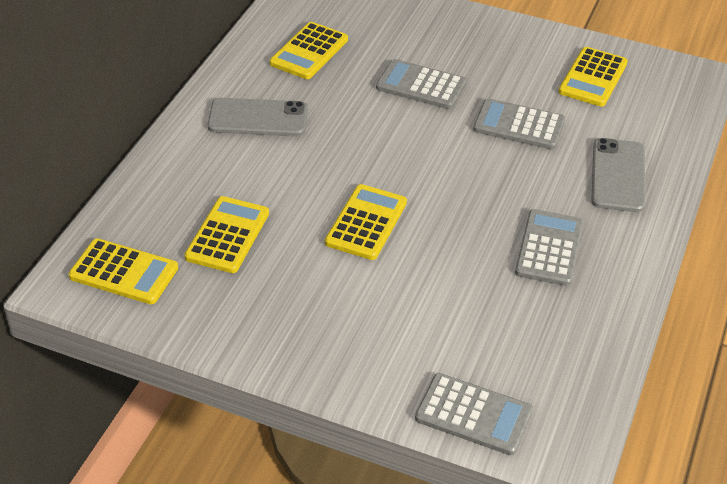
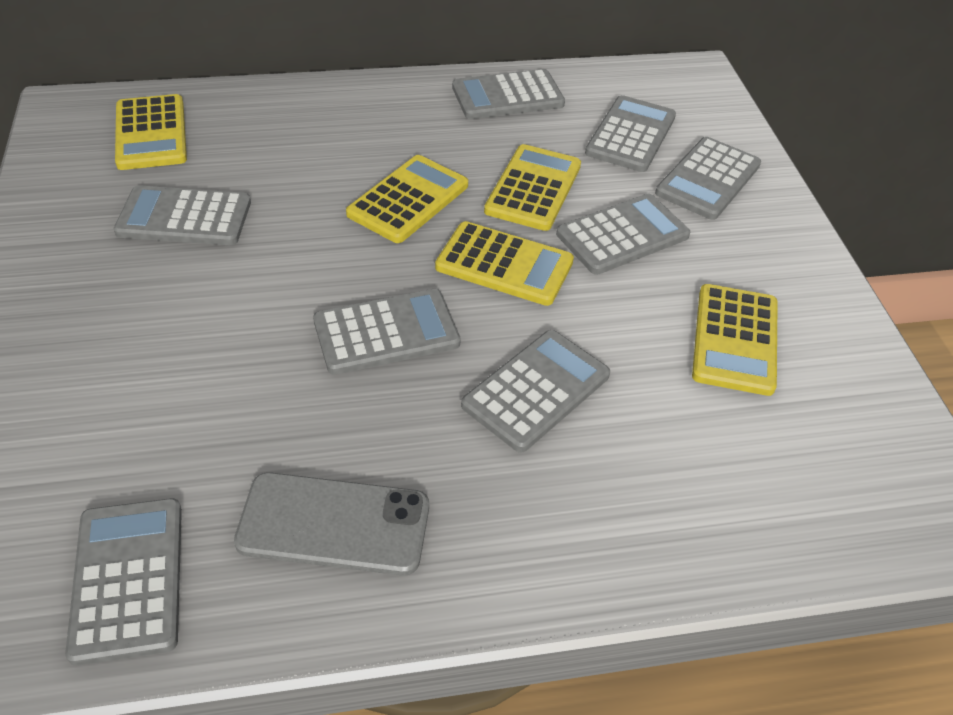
grey calculator: [376,59,467,109] [415,373,533,455] [473,98,565,150] [515,209,583,286] = 4 -> [65,498,182,666] [114,185,251,245] [313,289,461,375] [452,69,565,119] [461,330,610,453] [556,194,690,275] [585,95,676,172] [655,137,761,220] = 8
grey phone: [208,98,308,137] [591,138,645,212] = 2 -> [234,472,429,576] = 1

